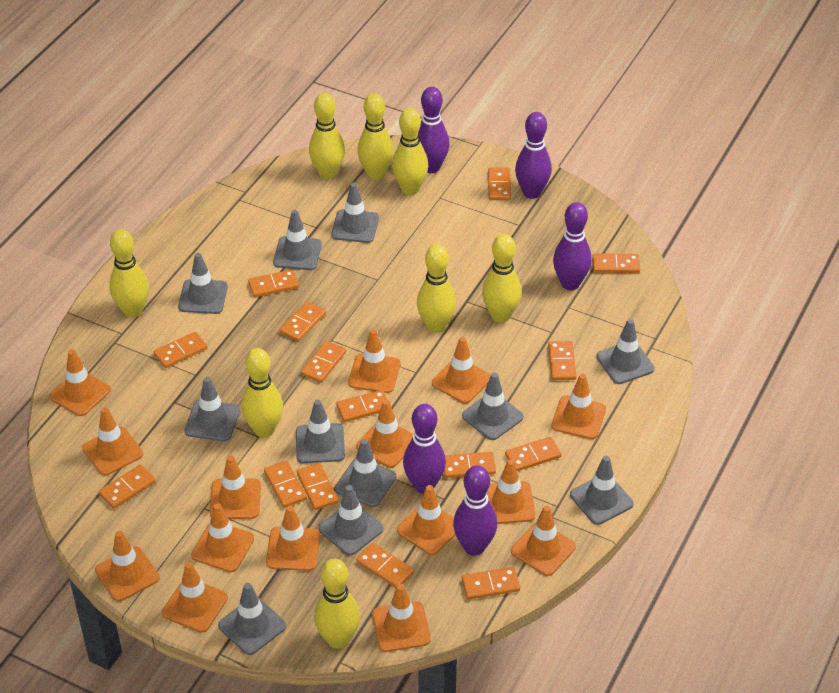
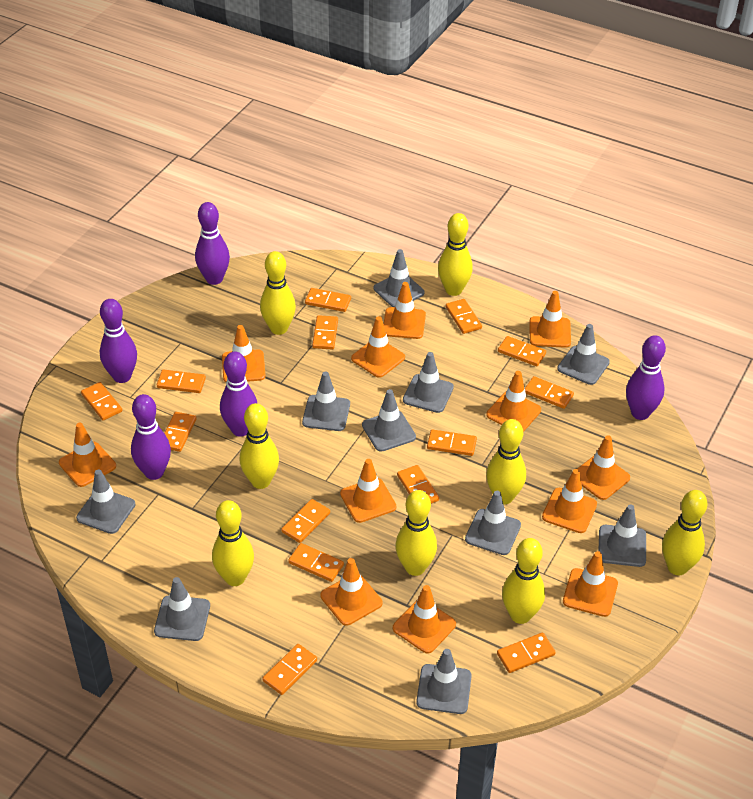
grey traffic cone: [178,253,228,314] [185,377,240,442] [218,583,286,655] [273,210,322,270] [296,400,345,463] [319,485,384,555] [331,183,379,243] [335,439,396,507] [462,372,523,440] [570,456,633,525] [597,319,655,384] = 11 -> [76,469,135,534] [154,577,210,641] [302,371,350,431] [362,389,416,452] [374,249,425,307] [403,352,454,413] [416,649,472,714] [465,491,521,555] [557,324,610,385] [599,504,646,567] = 10
orange domino: [99,464,156,509] [154,332,207,368] [248,269,299,297] [264,460,307,508] [280,301,326,342] [297,463,338,510] [301,341,346,383] [336,390,388,422] [356,543,414,588] [444,452,496,478] [462,567,520,600] [488,167,511,200] [505,437,562,471] [548,341,576,380] [592,253,640,273] = 15 -> [81,382,122,421] [157,369,206,393] [164,412,197,452] [262,644,317,695] [281,499,330,543] [288,543,344,582] [305,288,351,312] [312,315,338,350] [397,465,439,504] [427,429,477,456] [446,299,482,334] [497,633,556,673] [498,336,546,366] [525,376,574,409] = 14
orange traffic cone: [50,349,111,416] [82,407,143,476] [95,531,160,601] [162,562,228,633] [191,503,254,572] [209,455,261,519] [266,506,320,571] [348,329,400,393] [356,400,413,468] [372,584,431,652] [397,485,455,555] [432,337,491,404] [487,459,535,524] [511,506,576,576] [551,374,606,439] = 15 -> [59,423,116,487] [222,325,266,382] [320,558,382,626] [340,459,396,523] [351,316,405,378] [384,282,426,339] [393,585,456,654] [486,371,541,432] [529,291,571,348] [542,469,597,533] [563,551,618,617] [577,435,630,500] = 12

